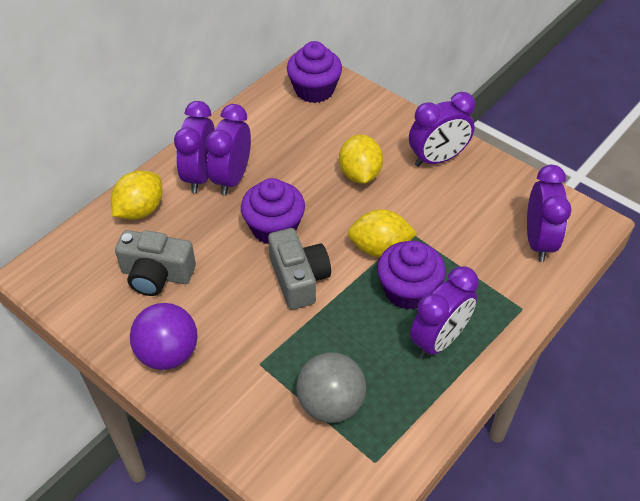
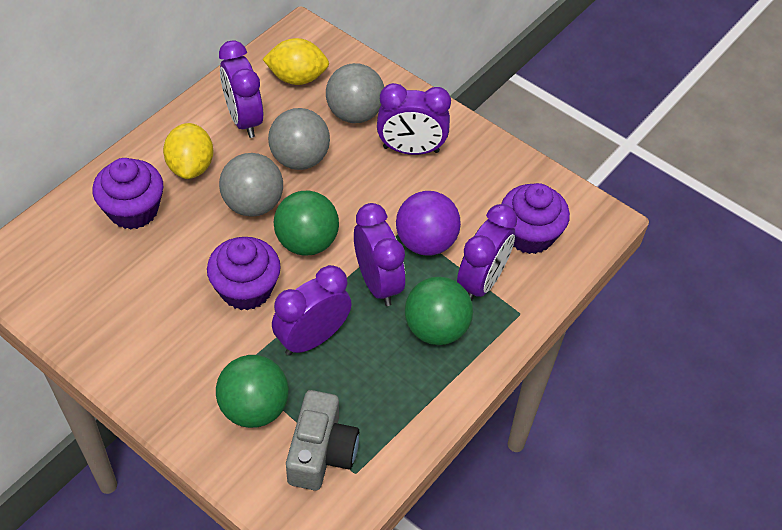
green ball: none = 0 -> [216,355,289,428] [274,190,339,256] [405,277,473,345] = 3
grey ball: [296,352,366,423] = 1 -> [219,153,283,217] [268,108,330,170] [326,63,384,123] = 3
grey camera: [115,230,196,296] [268,228,331,310] = 2 -> [286,390,359,490] = 1
yellow lemon: [111,170,162,220] [339,134,383,184] [348,209,417,257] = 3 -> [163,123,214,179] [263,38,329,85] = 2

